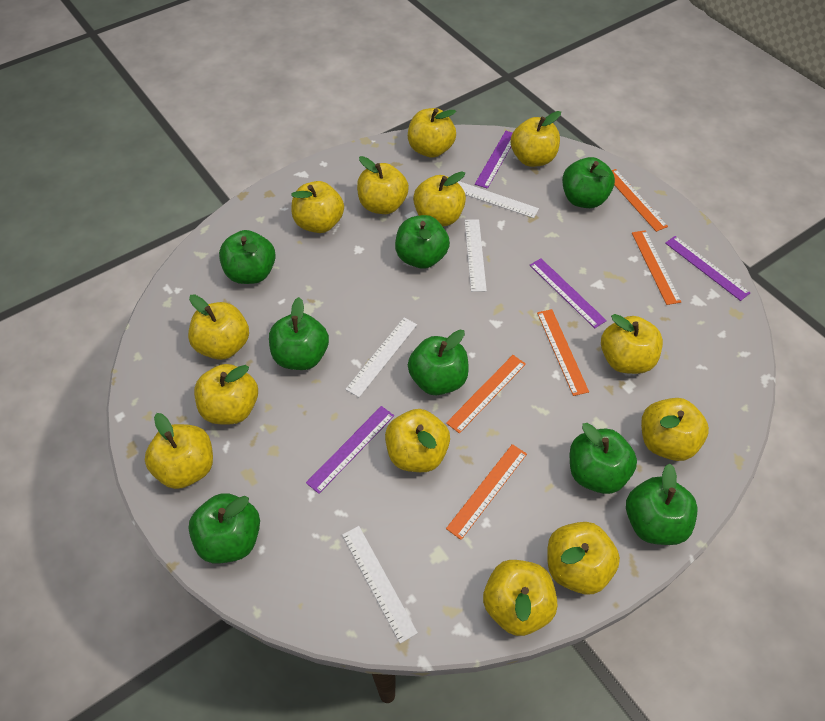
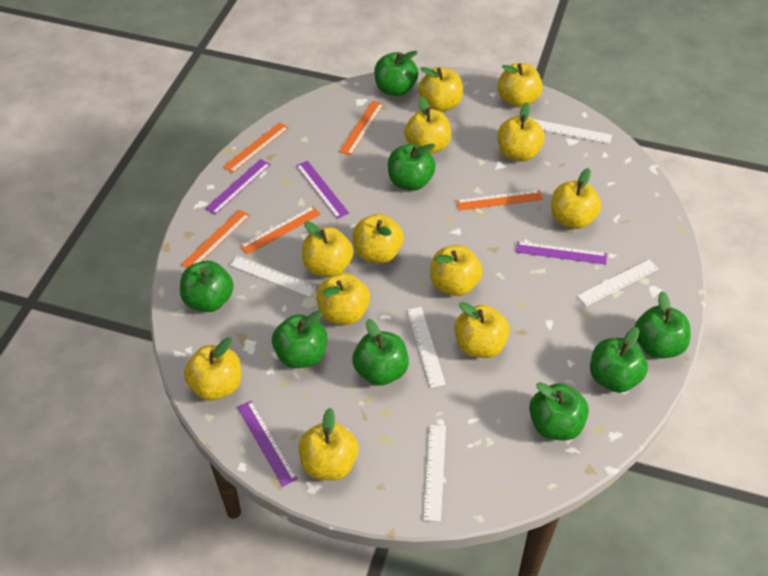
white ruler: [342,526,418,644] [345,318,417,397] [457,181,539,218] [465,219,487,292] = 4 -> [230,255,317,297] [407,307,446,388] [423,425,446,522] [533,119,612,144] [577,259,658,306] = 5
yellow apple: [145,413,213,489] [188,294,249,360] [194,364,258,424] [291,181,344,233] [357,156,409,214] [385,409,450,472] [408,108,456,158] [413,172,466,226] [483,560,558,636] [511,111,561,167] [547,522,620,595] [601,314,663,374] [641,398,709,461] = 13 -> [184,337,241,400] [298,408,359,480] [302,221,354,277] [317,273,370,325] [353,214,404,263] [404,96,451,154] [418,67,463,112] [430,245,483,296] [454,302,510,358] [497,63,543,107] [497,102,545,161] [551,168,602,229] = 12

